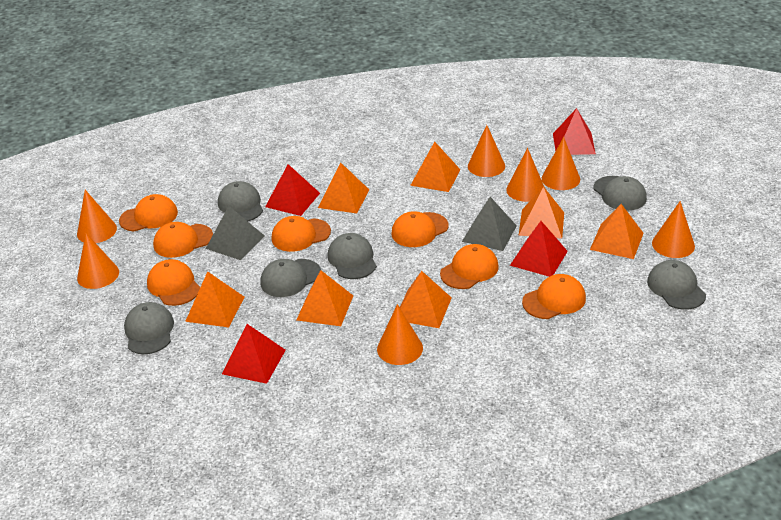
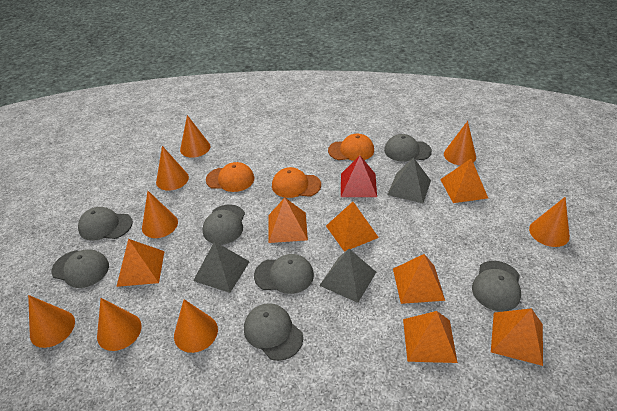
grey cap: [124,302,174,354] [218,181,263,221] [260,259,321,297] [327,233,377,279] [593,176,647,211] [647,260,706,310] = 6 -> [52,249,109,288] [78,207,133,241] [203,205,245,244] [244,303,303,361] [254,254,314,294] [384,134,432,162] [472,261,521,311] = 7
grey pyramid: [206,206,265,260] [462,197,517,251] = 2 -> [193,241,250,293] [319,249,376,303] [387,158,431,203] = 3
orange cap: [119,194,178,231] [147,259,200,306] [153,222,213,258] [272,216,331,252] [391,211,449,247] [440,244,499,289] [522,274,586,319] = 7 -> [206,162,255,192] [272,167,321,198] [328,134,374,161] = 3
orange cone: [77,190,117,243] [77,233,119,289] [377,304,423,365] [468,125,505,177] [506,148,545,202] [542,137,580,190] [652,201,695,258] = 7 -> [28,295,75,348] [97,298,142,351] [142,191,178,238] [156,146,189,191] [174,299,218,353] [180,115,210,158] [444,121,476,165] [529,197,570,247] = 8
red pyramid: [222,324,286,384] [265,164,320,216] [510,221,568,277] [553,108,596,155] = 4 -> [341,156,377,197] = 1

